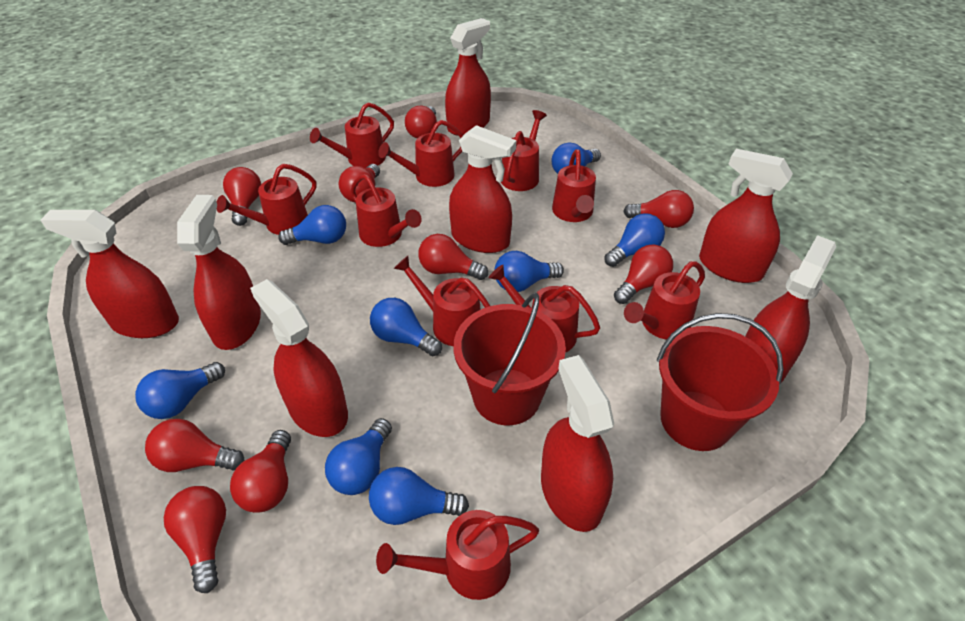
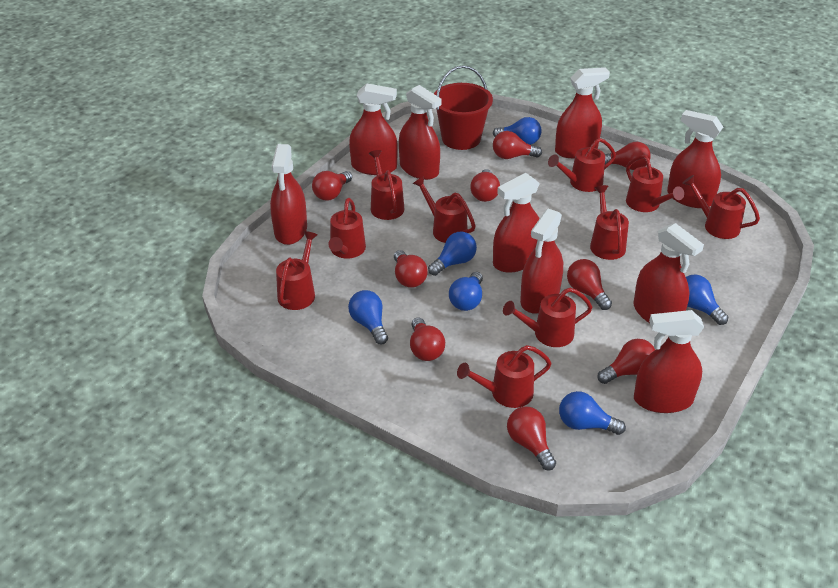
blue light bulb: [135,362,225,419] [278,205,346,245] [325,418,392,495] [369,467,469,525] [370,298,442,356] [495,251,564,292] [552,142,601,174] [604,214,665,267] = 8 -> [348,290,388,344] [428,232,477,276] [449,272,483,311] [493,117,542,145] [559,391,626,435] [686,274,728,325] = 6
red bucket: [453,293,566,425] [657,313,784,451] = 2 -> [434,65,493,150] = 1
red spray bottle: [40,210,179,338] [177,195,261,350] [250,279,348,437] [445,18,491,136] [449,125,516,253] [541,355,614,532] [699,149,793,283] [745,235,836,385] = 8 -> [270,144,307,245] [349,83,398,175] [399,85,442,180] [493,173,540,272] [520,209,563,314] [555,67,610,158] [634,223,704,323] [634,310,704,413] [667,110,723,208] = 9

